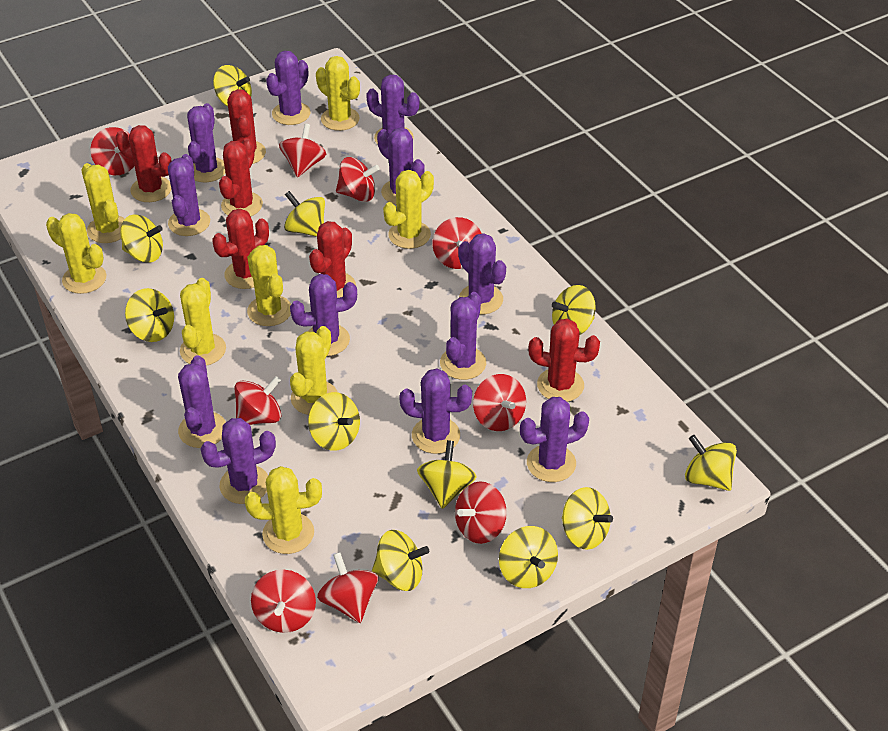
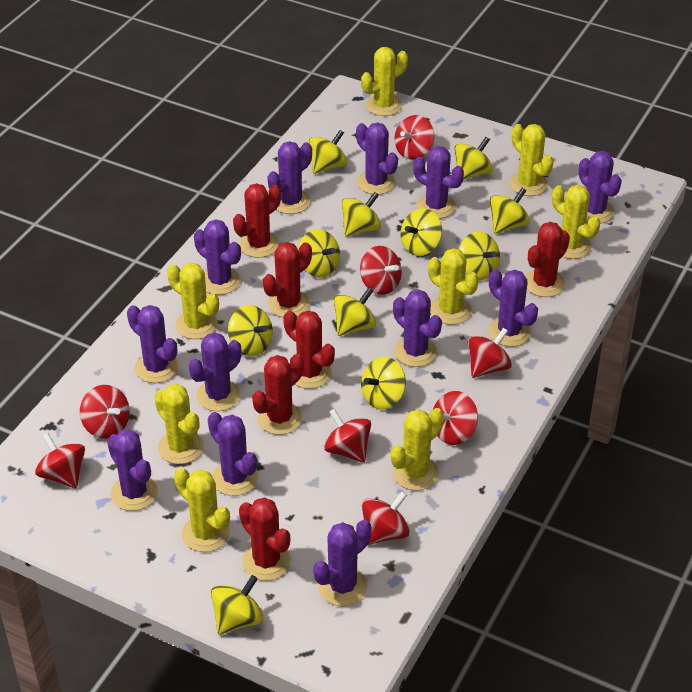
red spinning top: [90,127,134,175] [234,376,282,425] [251,570,316,633] [279,124,326,177] [317,552,379,623] [336,157,380,202] [432,217,482,269] [455,482,507,544] [473,374,526,431] = 9 -> [35,433,85,489] [80,385,130,439] [324,408,371,463] [360,246,402,295] [362,491,410,545] [395,115,434,160] [433,391,478,445] [468,328,512,378] = 8

